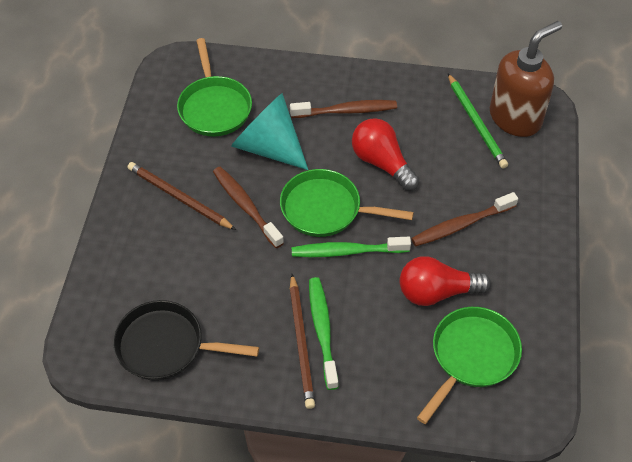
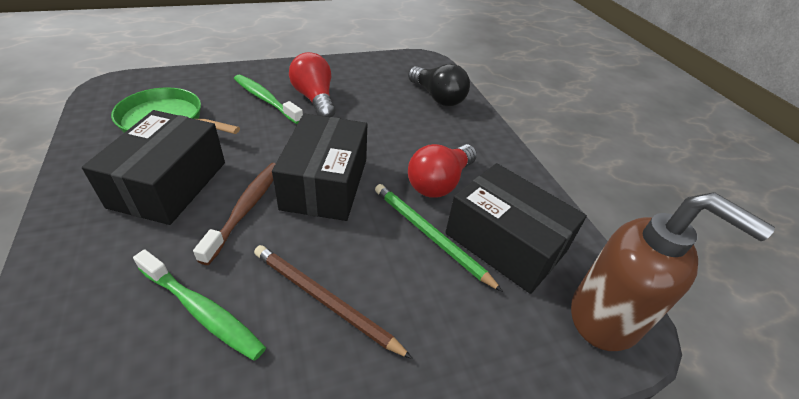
black box: none = 0 -> [82,110,225,225] [272,114,367,221] [445,163,587,294] = 3
black light bulb: none = 0 -> [408,64,470,106] = 1
black pan: [113,300,259,380] = 1 -> none = 0
brown pencil: [127,162,236,230] [290,274,315,409] = 2 -> [254,245,413,359] = 1
brown toothbrush: [213,167,284,248] [290,100,397,118] [411,192,518,246] = 3 -> [193,163,276,265] = 1
green pan: [177,38,252,136] [280,169,414,237] [417,307,522,424] = 3 -> [111,87,240,134] = 1
turquoise cone: [231,93,308,170] = 1 -> none = 0

